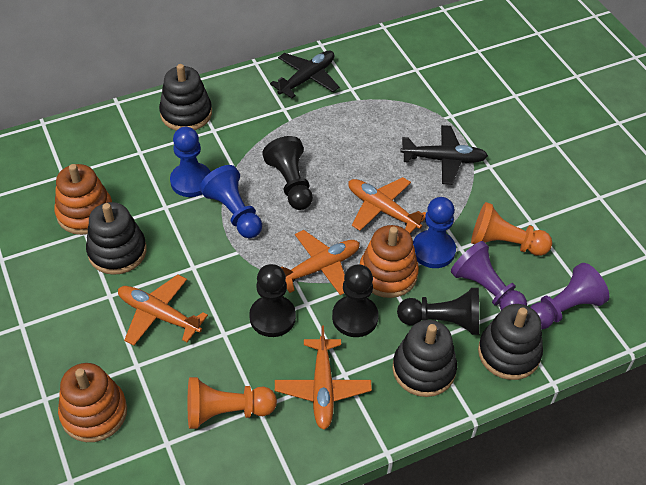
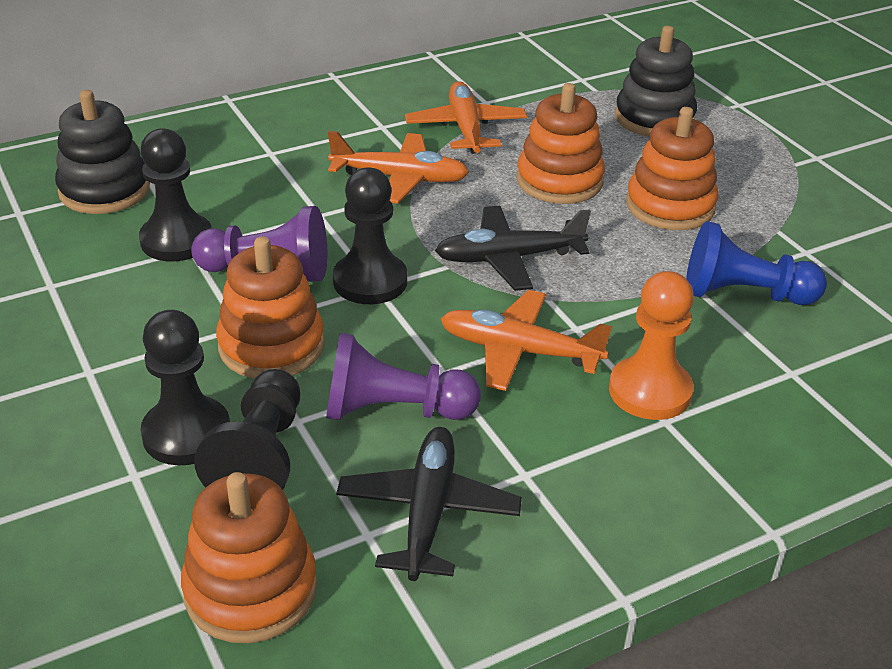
black stacking toy: [86,202,147,275] [159,64,212,131] [392,320,457,397] [478,304,543,380] = 4 -> [55,90,150,214] [615,26,697,137] = 2
blue pawn: [170,127,211,197] [200,165,262,238] [413,197,456,268] = 3 -> [686,221,827,305] = 1
orange pawn: [188,377,277,429] [471,202,552,256] = 2 -> [609,271,694,420] = 1
orange plane: [118,275,208,345] [275,325,372,430] [281,230,360,295] [348,177,426,233] = 4 -> [328,131,469,204] [405,81,527,154] [441,290,612,391] = 3
orange stacking toy: [54,164,112,235] [58,363,127,442] [360,225,419,298] = 3 -> [181,472,317,643] [216,236,324,379] [517,83,605,204] [626,107,718,230] = 4

